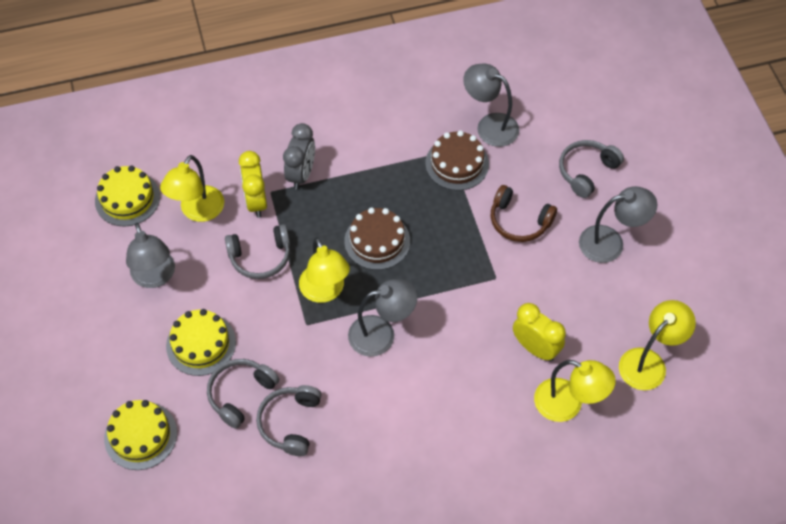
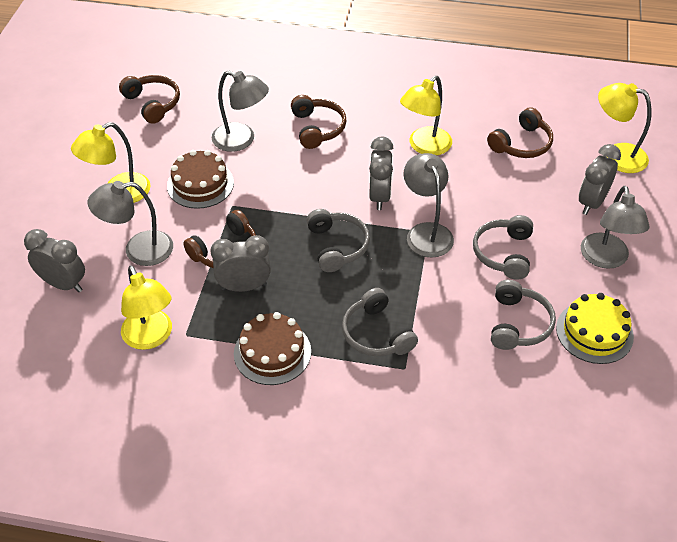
brown headphones: [491,185,557,242] = 1 -> [119,75,180,124] [183,210,256,268] [291,95,347,149] [487,107,553,158] = 4
grey clock: [283,123,315,190] = 1 -> [24,229,85,292] [211,235,271,292] [369,137,394,210] [579,144,621,215] = 4
yellow cake: [95,166,160,227] [104,400,177,470] [166,309,236,376] = 3 -> [556,293,634,364] = 1
yellow clock: [239,151,267,218] [513,303,566,361] = 2 -> none = 0

